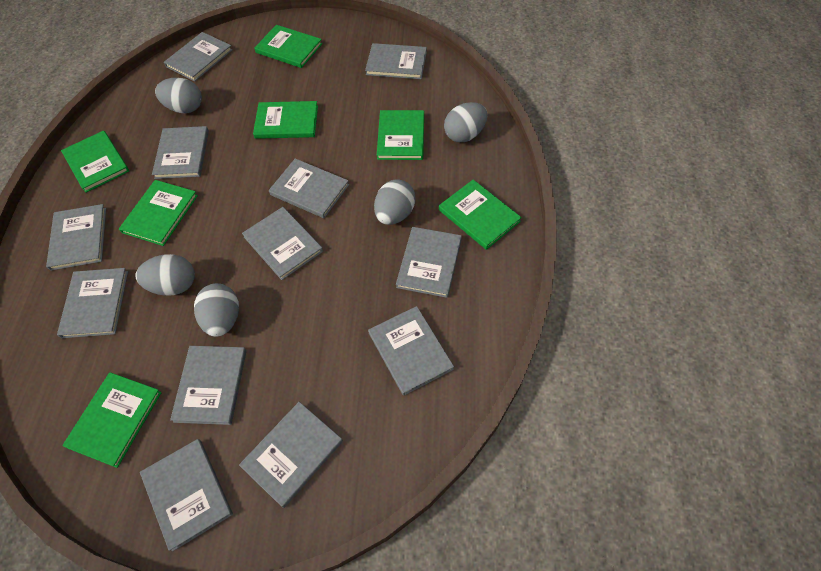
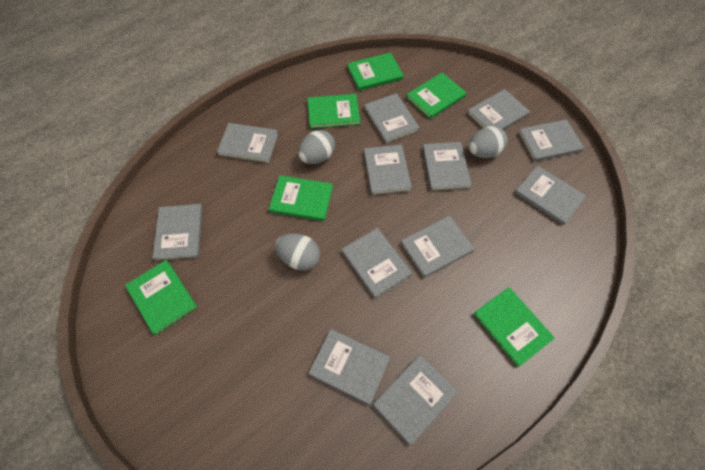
green book: [61,131,129,193] [62,372,162,468] [119,180,198,246] [253,101,318,139] [254,25,322,68] [377,110,424,160] [439,180,522,250] = 7 -> [125,260,197,335] [269,175,333,221] [307,94,360,129] [347,52,404,91] [406,73,467,119] [474,287,555,367] = 6
grey egg: [135,254,195,296] [155,78,202,113] [194,283,239,337] [374,179,416,225] [444,102,488,142] = 5 -> [275,233,320,271] [298,130,335,164] [469,126,508,158] = 3

